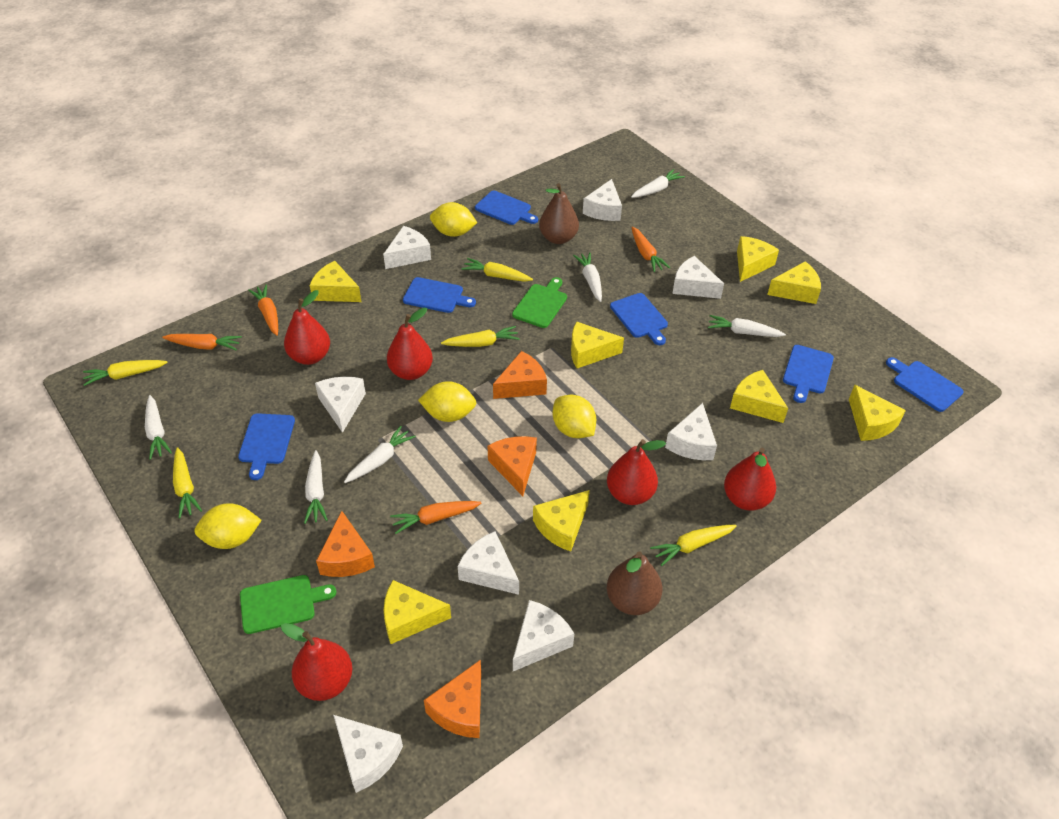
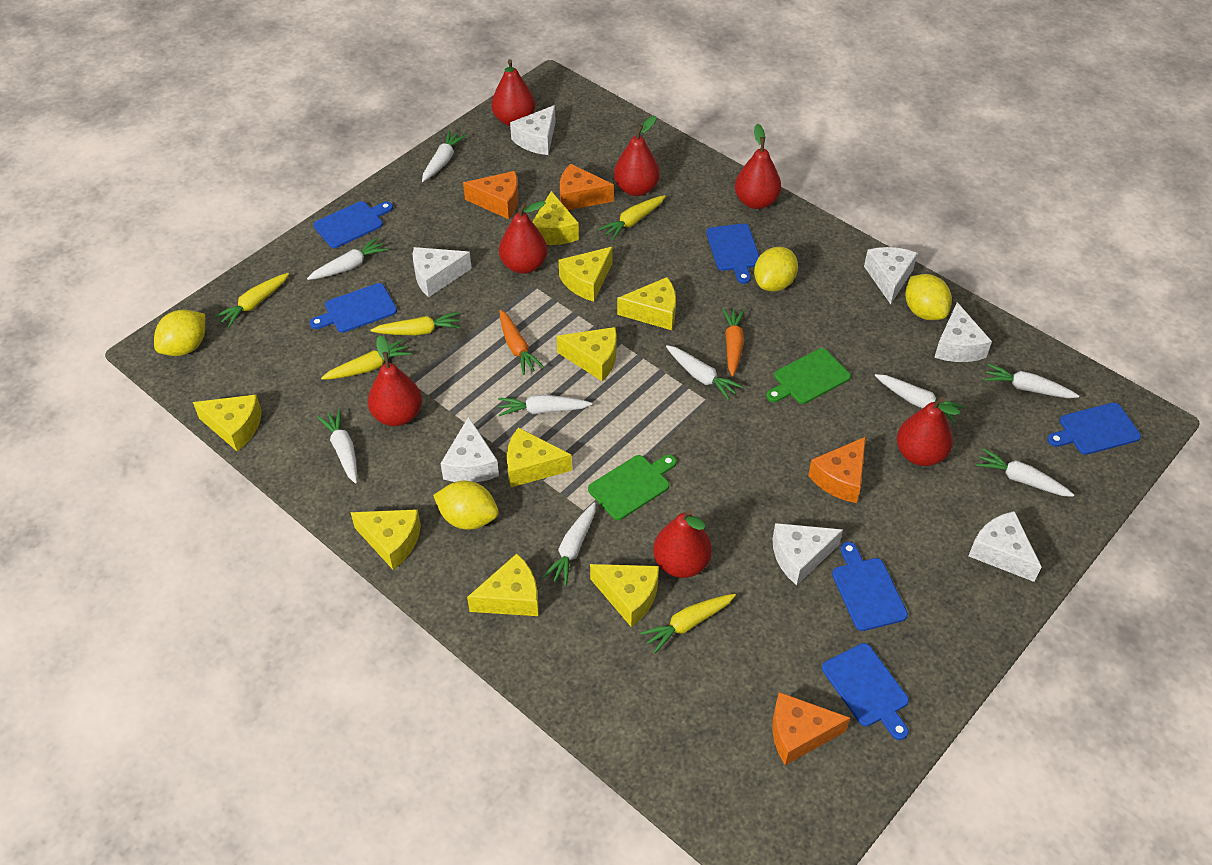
brown pear: [539,183,579,244] [607,551,662,615] = 2 -> none = 0
orange carrot: [162,334,242,350] [248,284,278,336] [390,501,482,534] [632,226,670,272] = 4 -> [499,310,544,375] [722,308,745,377] = 2
red pear: [281,623,352,701] [284,290,330,365] [387,308,433,380] [607,439,666,505] [724,448,776,511] = 5 -> [368,335,422,426] [491,59,535,126] [499,201,548,274] [614,116,660,196] [653,509,712,578] [735,124,781,209] [897,397,960,466] = 7
white carrot: [145,395,172,460] [304,450,328,524] [344,426,416,483] [573,252,602,302] [631,169,685,198] [708,315,786,337] = 6 -> [307,238,388,280] [317,409,357,484] [422,130,467,182] [498,395,592,416] [543,502,596,586] [666,345,743,400] [875,374,965,422] [976,448,1074,497] [984,364,1079,398] = 9
white cheese: [315,377,366,433] [333,715,403,793] [383,226,431,269] [458,531,519,595] [513,600,574,671] [583,179,622,221] [665,403,717,460] [672,256,724,299] = 8 -> [413,247,472,297] [440,416,499,482] [510,105,556,155] [773,523,843,585] [864,247,918,304] [934,302,992,362] [969,511,1041,582] = 7
yellow cheese: [309,261,362,302] [384,580,451,644] [533,490,590,552] [571,321,624,368] [730,370,788,423] [737,236,779,282] [767,261,821,304] [849,385,906,441] = 8 -> [193,395,262,452] [350,509,421,570] [467,554,538,616] [507,427,572,487] [532,191,579,245] [556,327,617,381] [559,247,612,302] [590,564,659,627] [617,277,676,330] = 9

